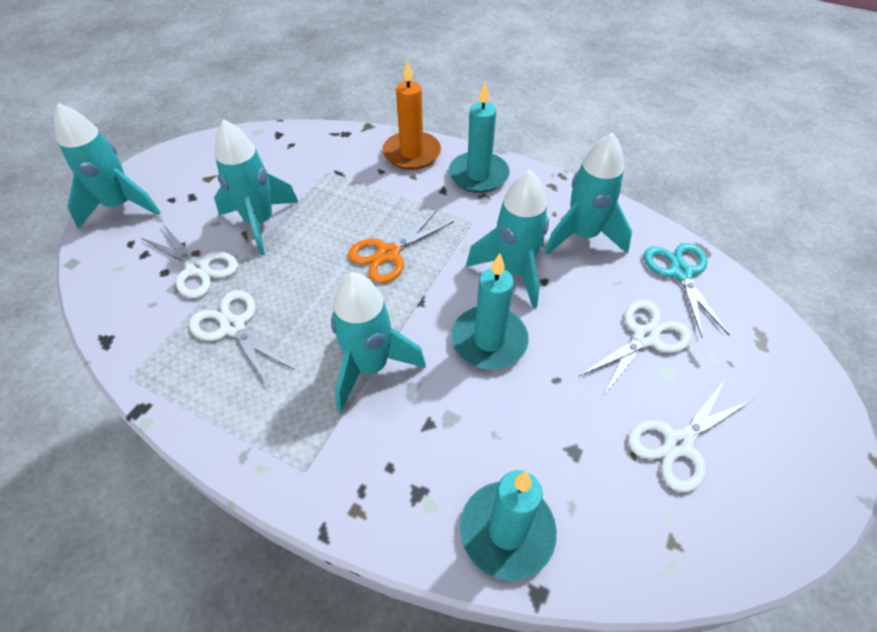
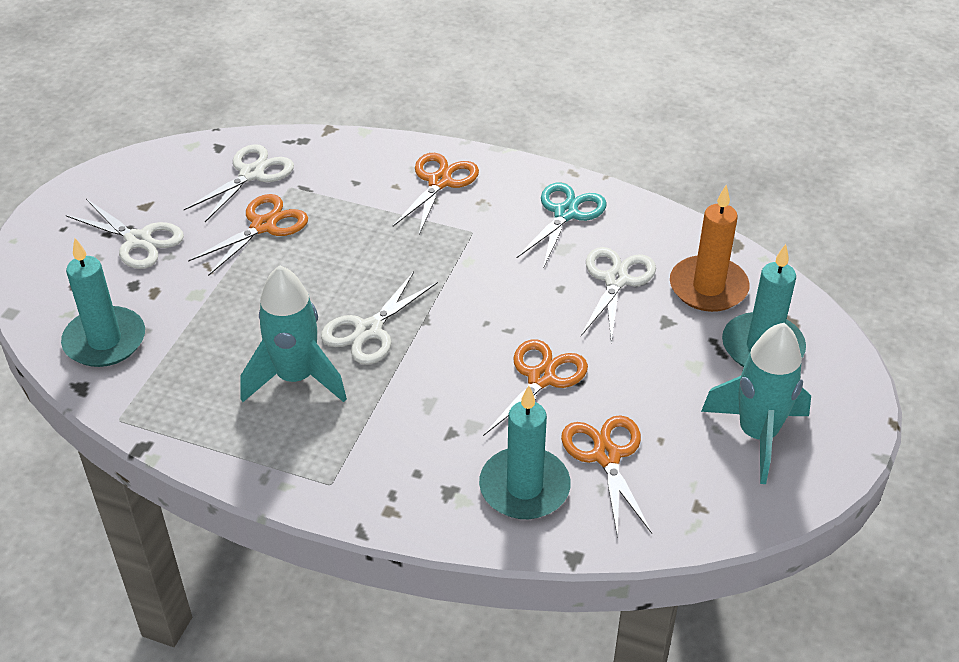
orange scissors: [348,210,454,283] = 1 -> [188,194,308,276] [393,153,479,235] [483,340,588,436] [561,415,652,538] = 4
turquoise rocket: [54,103,161,229] [214,119,299,255] [331,272,426,411] [466,170,549,309] [545,132,632,255] = 5 -> [240,265,347,402] [701,323,811,484] = 2

